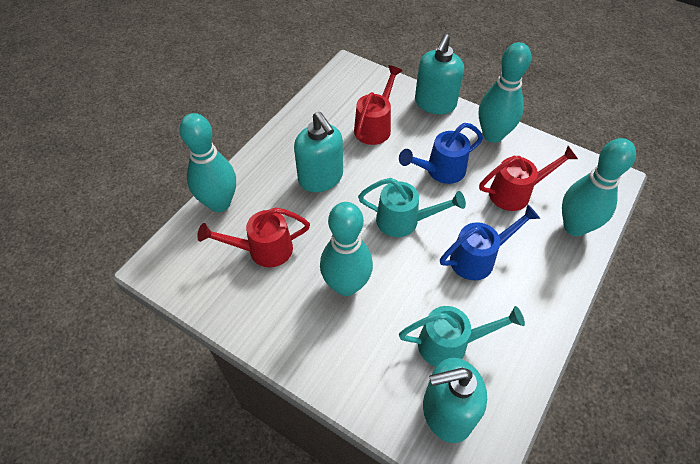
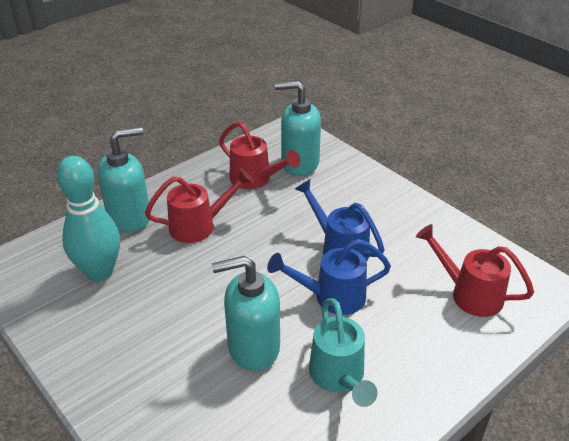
turquoise bowling pin: [179,113,236,212] [320,202,373,296] [479,42,531,143] [562,138,636,236] = 4 -> [57,156,120,281] = 1
turquoise watering can: [358,178,466,237] [399,306,525,367] = 2 -> [309,298,378,407] = 1

